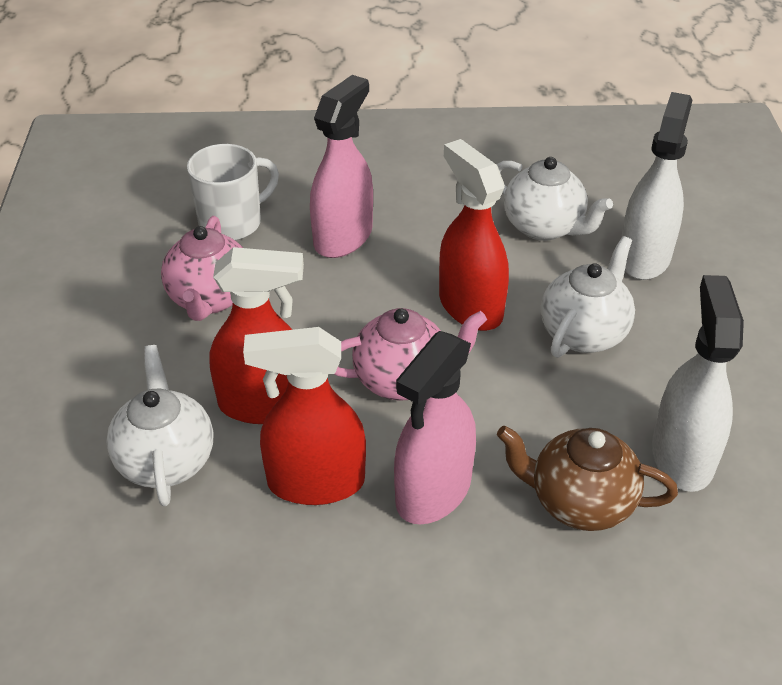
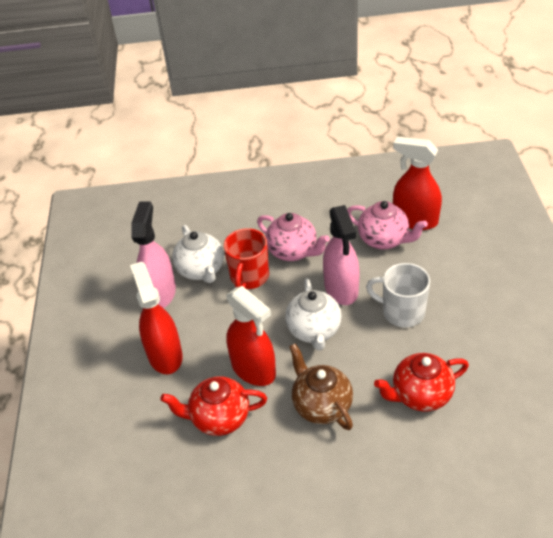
red mug: none = 0 -> [224,228,269,289] = 1
red teapot: none = 0 -> [160,376,267,436] [374,353,469,412] = 2
white spray bottle: [621,92,692,280] [652,275,744,492] = 2 -> none = 0
white teapot: [106,345,213,506] [497,157,613,241] [541,236,635,358] = 3 -> [172,225,224,283] [285,278,342,351] = 2

